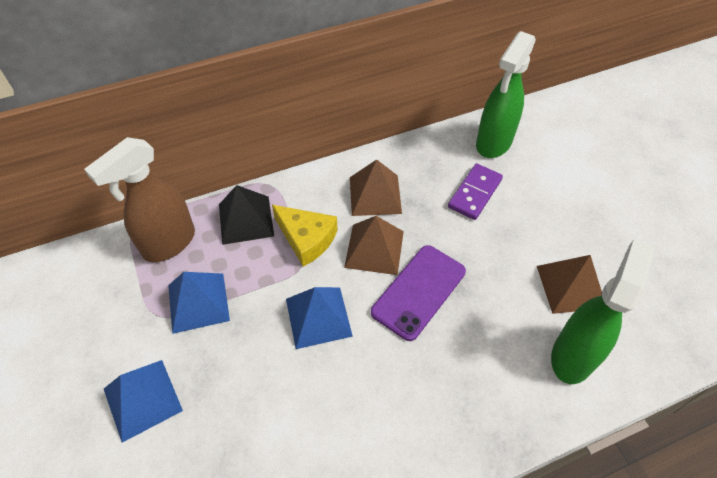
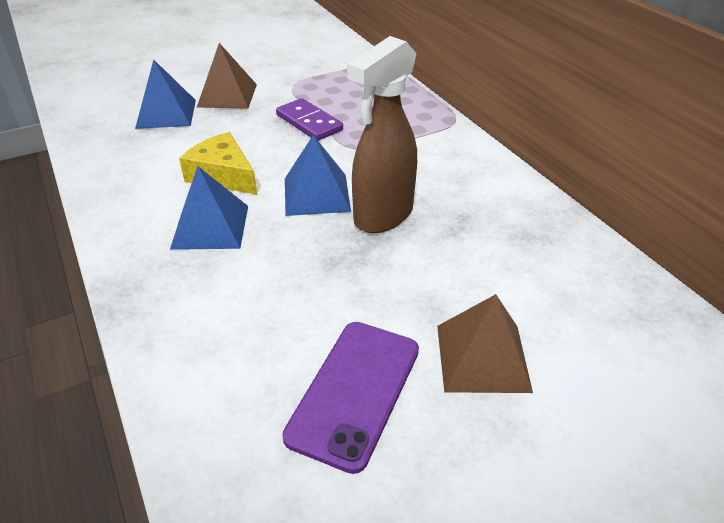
black pyramid: [219,185,274,245] = 1 -> none = 0
brown pyramid: [344,216,404,275] [350,160,402,216] [537,255,602,314] = 3 -> [197,43,257,109] [437,294,533,393] = 2
green spray bottle: [476,31,536,158] [551,239,654,384] = 2 -> none = 0

